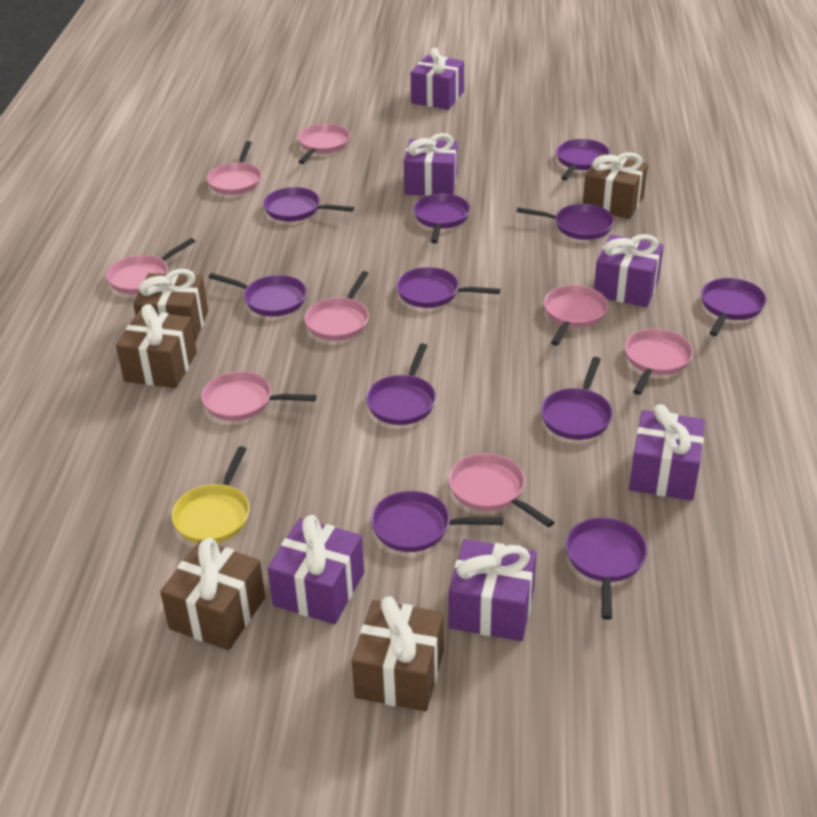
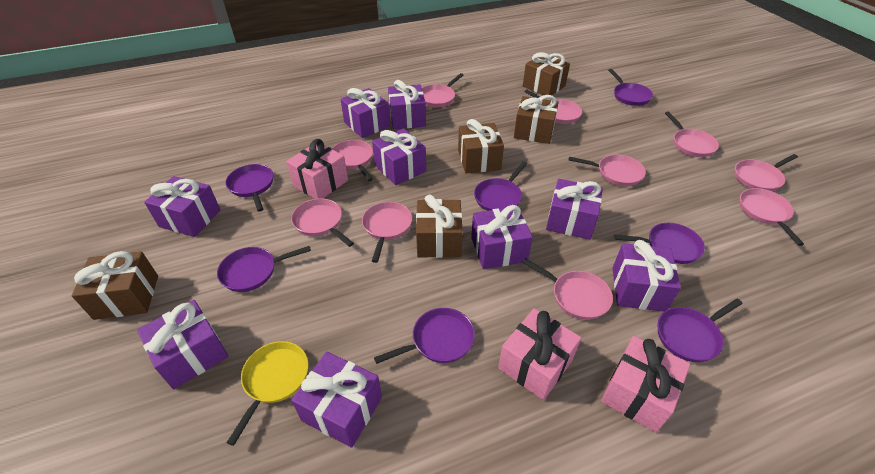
pink gift: none = 0 -> [286,139,348,199] [498,308,581,400] [601,336,690,433] = 3
pink pan: [106,238,195,294] [201,371,317,421] [207,141,261,195] [298,124,350,164] [304,271,369,341] [449,453,554,527] [544,285,608,346] [625,329,693,395] = 8 -> [291,198,354,247] [332,140,373,181] [362,202,412,263] [422,73,463,107] [522,258,613,320] [524,89,582,124] [569,154,646,186] [665,112,719,157] [734,154,798,191] [739,188,804,246] = 10
purple gift: [268,515,364,624] [404,133,458,196] [411,48,464,110] [449,539,537,641] [594,234,664,307] [629,404,705,501] = 6 -> [137,300,229,389] [144,176,220,237] [291,352,382,448] [340,88,390,138] [372,128,426,185] [388,80,426,129] [471,205,533,269] [546,179,603,240] [612,240,681,312] = 9
purple pan: [208,273,307,316] [263,187,354,221] [366,343,436,425] [371,491,503,552] [396,267,500,308] [413,194,470,243] [517,204,614,240] [541,357,613,440] [556,139,610,180] [565,518,647,620] [701,278,767,336] = 11 -> [217,246,311,292] [225,164,273,212] [374,308,475,364] [474,162,527,211] [608,69,653,106] [614,223,705,264] [658,298,743,362] = 7

